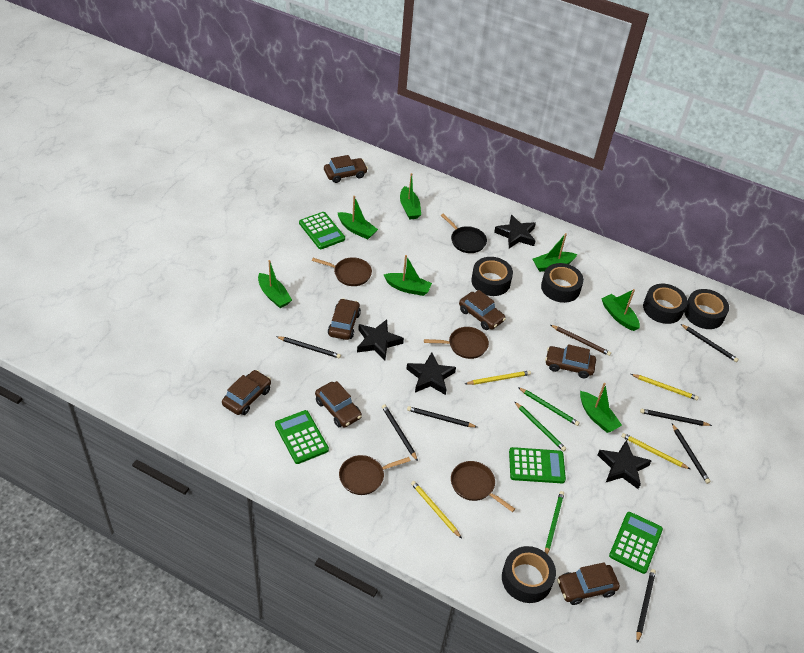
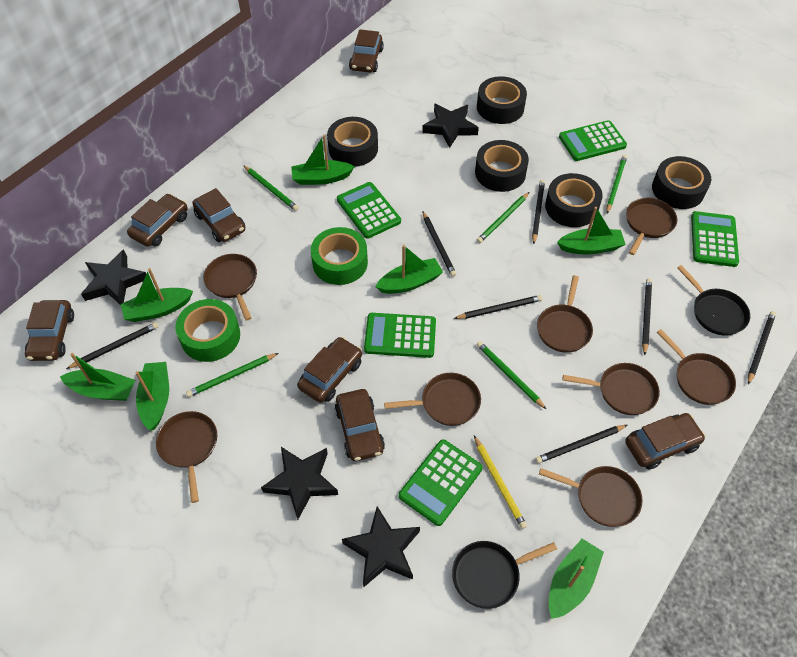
black pan: [441,214,487,253] = 1 -> [452,541,557,609] [677,265,750,336] = 2
brown pan: [312,257,372,286] [339,455,410,495] [424,327,489,359] [451,461,515,512] = 4 -> [156,411,217,503] [203,254,257,321] [384,373,481,426] [537,275,593,353] [539,466,643,527] [563,363,660,415] [626,198,677,255] [656,329,736,405] = 8
brown pencil: [551,325,611,356] = 1 -> none = 0
green calculator: [275,410,329,464] [299,212,345,249] [509,447,566,483] [609,512,663,574] = 4 -> [337,182,401,239] [364,313,436,358] [399,439,483,526] [559,120,627,161] [691,211,739,267] = 5
green pencil: [515,402,566,451] [518,387,580,426] [545,491,564,554] = 3 -> [186,353,278,397] [243,165,299,211] [476,341,547,410] [477,192,530,243] [607,155,627,213] = 5
green tape: none = 0 -> [175,299,240,362] [311,227,368,285] = 2
yellow pencil: [411,481,462,539] [465,371,531,385] [621,433,690,469] [631,374,699,400] = 4 -> [474,436,527,529] = 1

